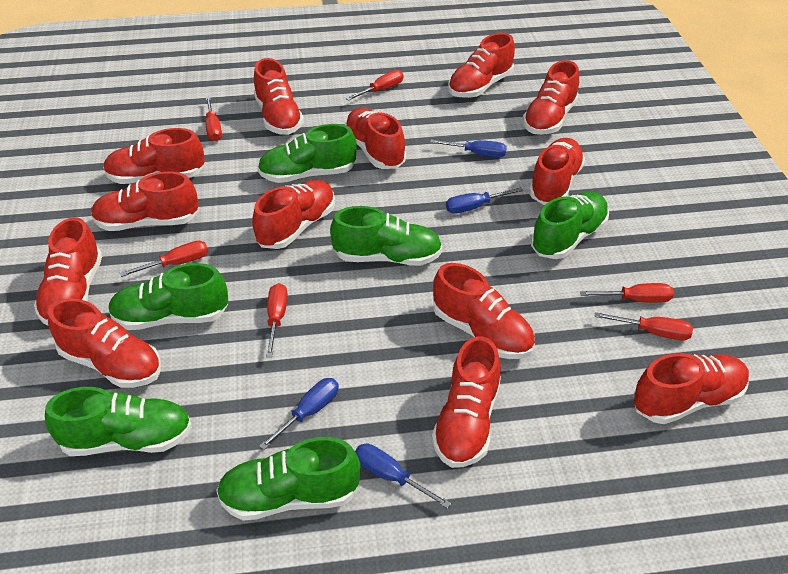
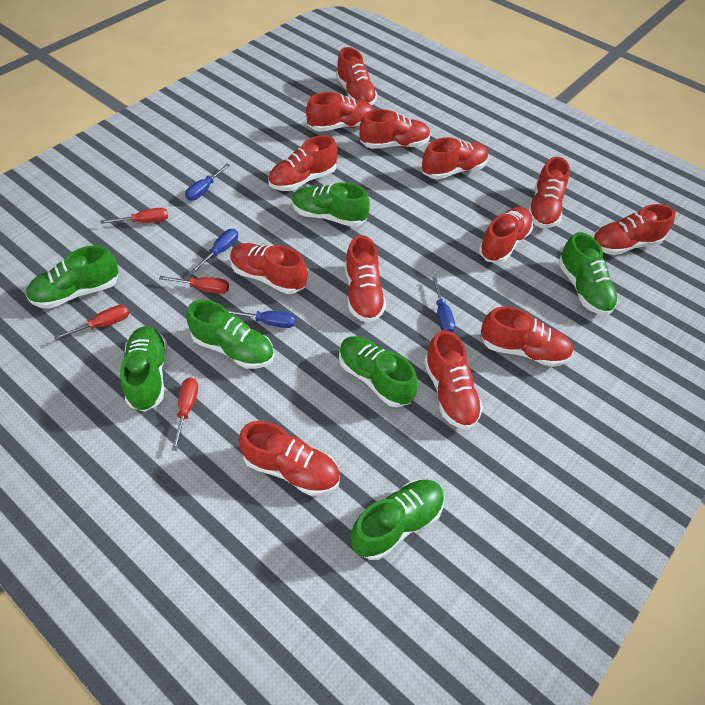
green shoe: [45,387,192,456] [108,263,228,330] [216,437,361,520] [257,124,357,183] [330,206,442,266] [531,192,609,259] = 6 -> [26,245,119,309] [120,326,167,412] [186,300,274,369] [292,182,370,227] [339,336,418,407] [351,480,445,560] [558,232,618,316] = 7
red screwdriver: [120,241,208,277] [205,97,222,141] [266,283,288,357] [346,70,403,101] [580,283,674,303] [594,312,693,340] = 6 -> [54,305,129,341] [100,208,168,224] [159,276,229,294] [171,378,198,451] = 4

